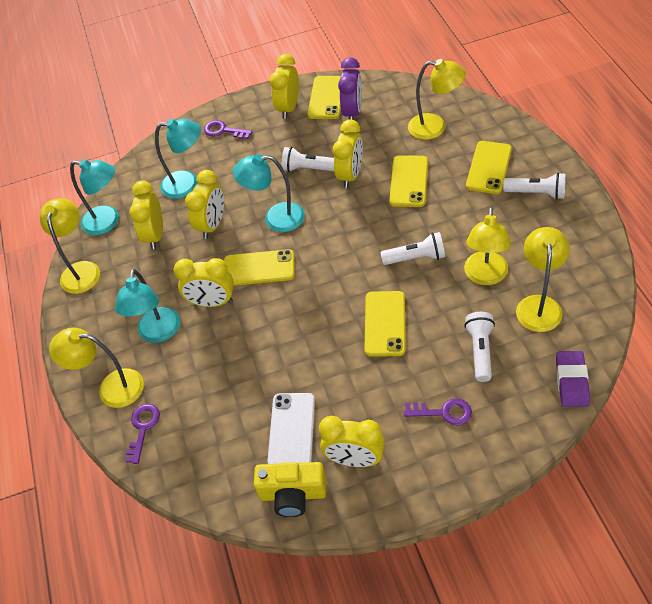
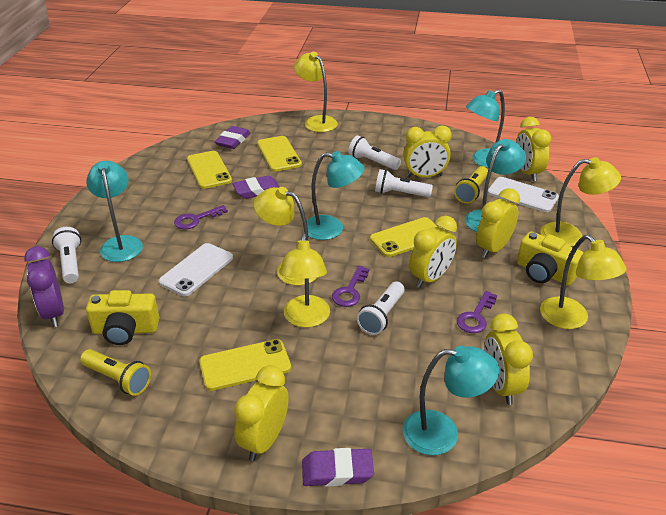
purple eraser: [556,351,590,407] = 1 -> [215,126,250,149] [233,176,280,199] [302,448,374,487] = 3
turquoise lamp: [70,159,119,235] [115,269,180,343] [155,119,201,199] [233,154,305,232] = 4 -> [86,161,143,262] [303,151,364,240] [402,346,499,455] [465,139,526,232] [466,89,505,168] = 5
white phone: [267,393,315,464] = 1 -> [158,243,233,296] [487,177,559,212] = 2
yellow camera: [254,462,326,517] = 1 -> [86,290,159,345] [517,231,583,285] = 2
yellow flashlight: none = 0 -> [80,349,151,396] [454,166,488,204] = 2
yellow phone: [224,249,295,286] [307,76,341,119] [364,291,405,357] [389,155,428,207] [466,141,512,194] = 5 -> [187,151,232,189] [199,339,291,391] [257,136,302,172] [370,217,438,257] = 4

